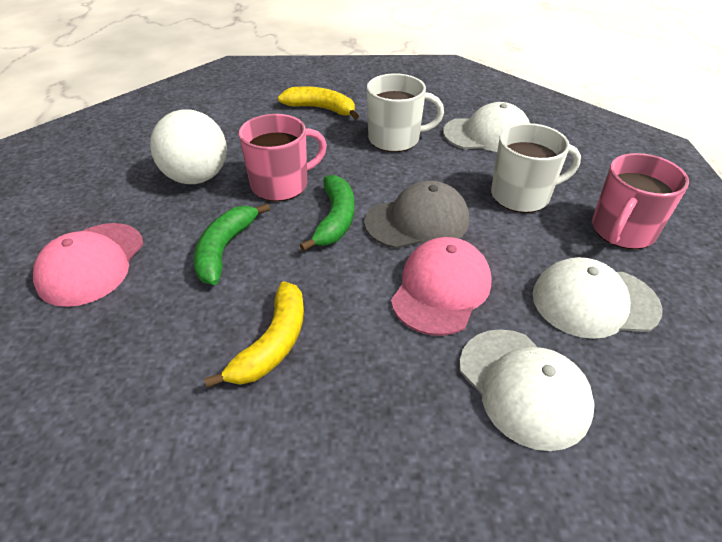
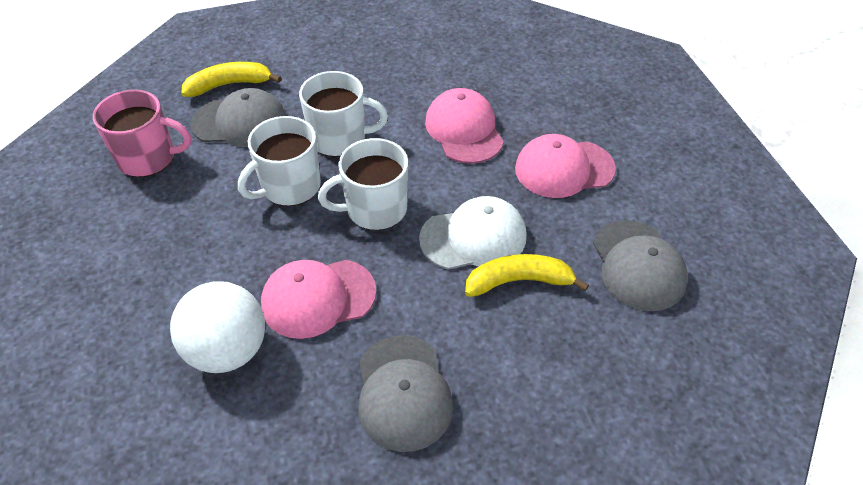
green banana: [194,203,270,285] [300,175,354,251] = 2 -> none = 0
grey cap: [364,181,469,249] = 1 -> [190,88,286,147] [358,335,453,452] [593,220,688,311] = 3
pink cap: [33,223,144,307] [391,237,492,336] = 2 -> [261,260,376,339] [425,88,504,164] [515,134,616,198] = 3
pink mug: [239,114,327,201] [592,153,689,249] = 2 -> [93,90,191,177] = 1
white cap: [443,102,530,152] [459,329,595,451] [533,257,663,339] = 3 -> [419,196,527,270] = 1
white mug: [367,73,444,152] [491,123,581,213] = 2 -> [238,116,321,206] [299,71,388,157] [318,138,408,230] = 3

